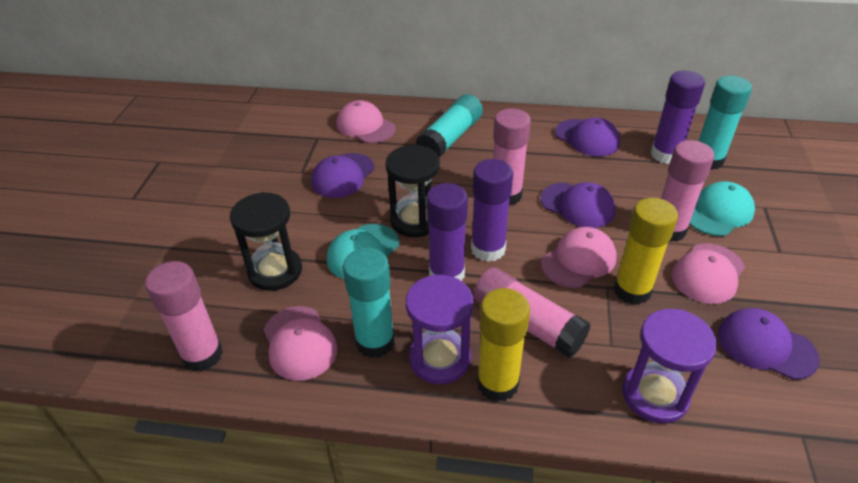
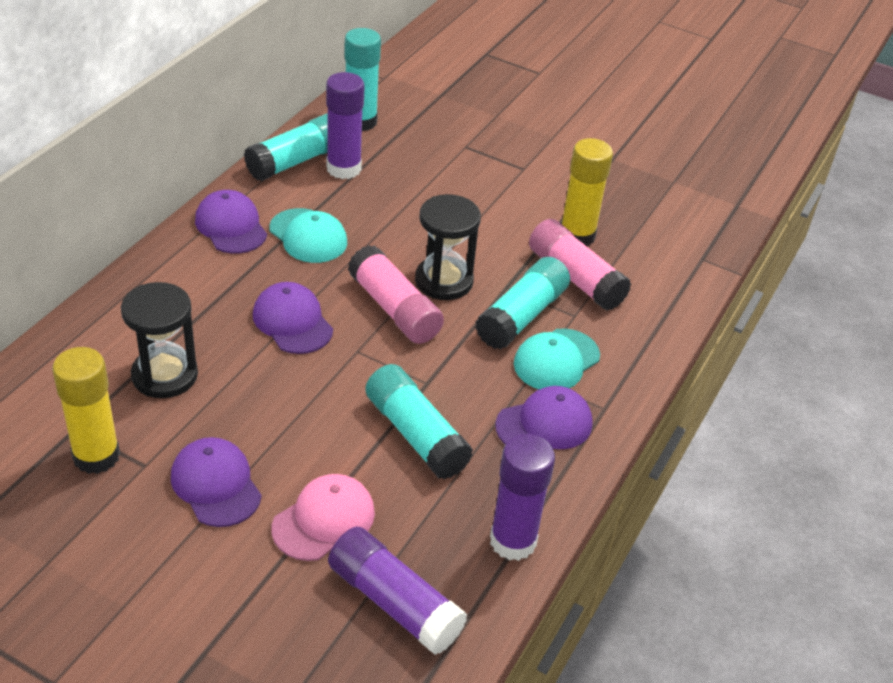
pink cap: [264,306,338,381] [336,100,396,143] [541,227,617,288] [672,244,745,304] = 4 -> [272,474,375,561] = 1
pink glue stick: [145,261,223,372] [474,267,591,358] [493,108,531,206] [661,140,715,242] = 4 -> [348,245,444,344] [529,219,631,311] = 2
purple hourglass: [406,274,474,384] [622,309,717,423] = 2 -> none = 0
turquoise glue stick: [343,248,395,358] [416,94,483,158] [699,76,752,170] = 3 -> [244,113,328,181] [344,28,381,131] [365,364,473,479] [475,257,570,350] = 4

